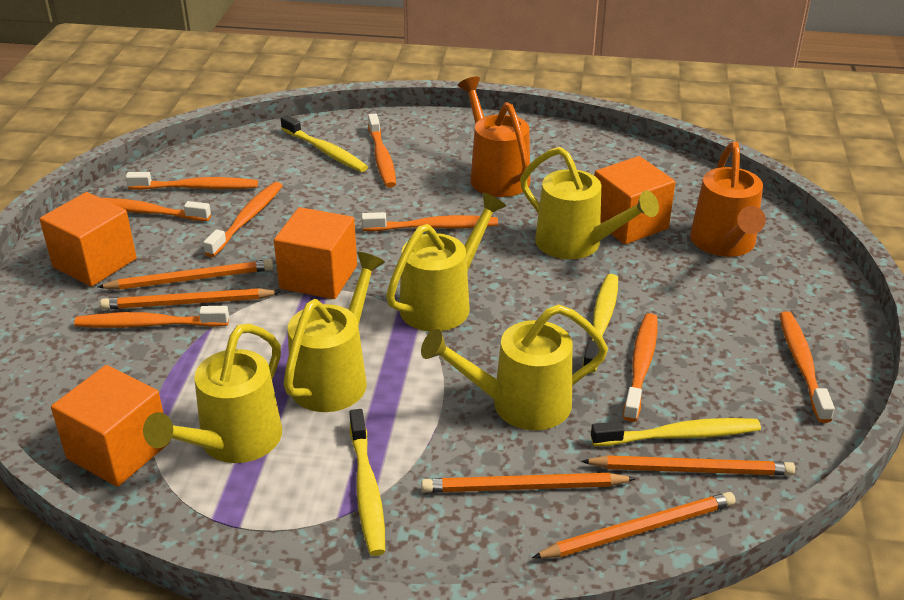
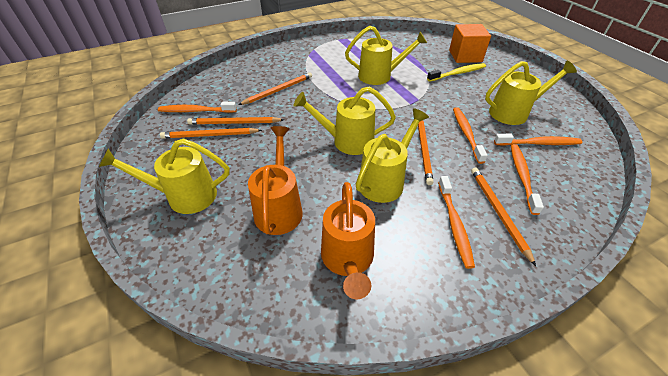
orange cube: [40,192,137,287] [51,365,169,487] [274,207,357,299] [594,156,675,245] = 4 -> [449,24,491,63] = 1
orange toothbrush: [74,306,229,328] [102,198,211,221] [126,172,258,190] [203,182,283,257] [362,212,498,231] [368,114,396,188] [623,313,657,422] [779,311,835,423] = 8 -> [158,102,237,113] [438,176,475,269] [453,107,488,164] [494,134,582,146] [511,144,544,215] = 5
yellow toothbrush: [281,115,368,172] [349,409,385,556] [583,274,618,373] [591,418,761,446] = 4 -> [427,63,486,82] = 1

